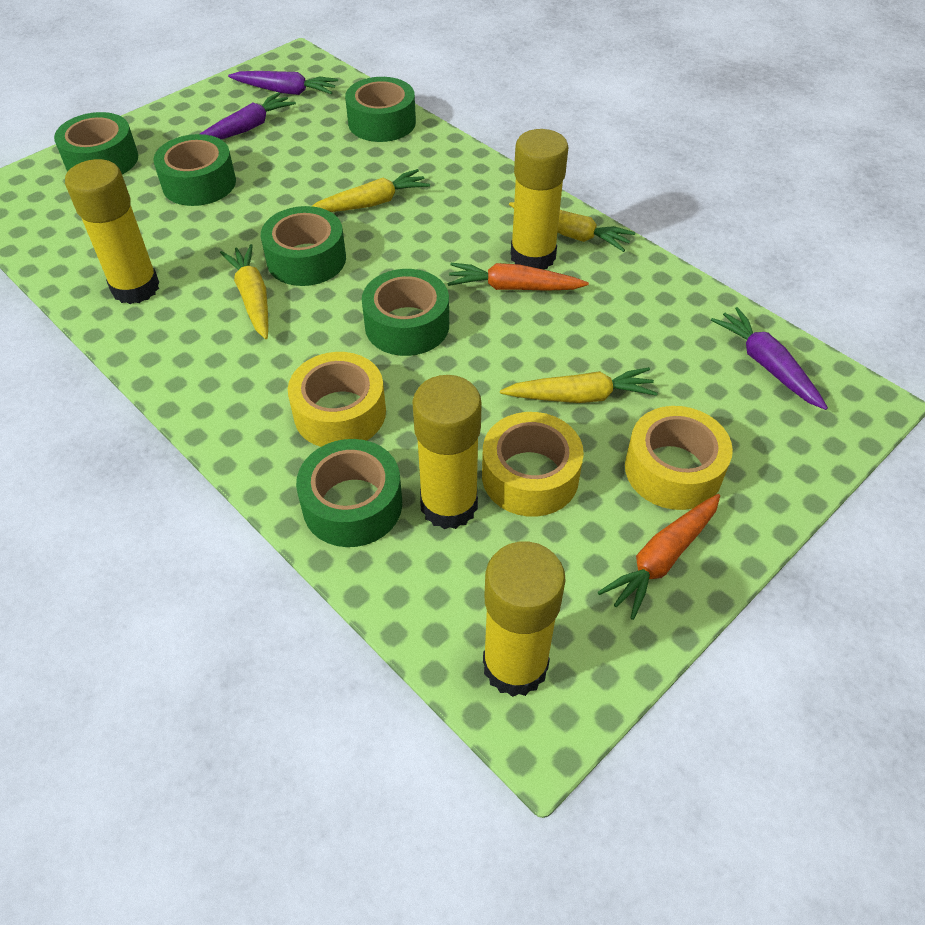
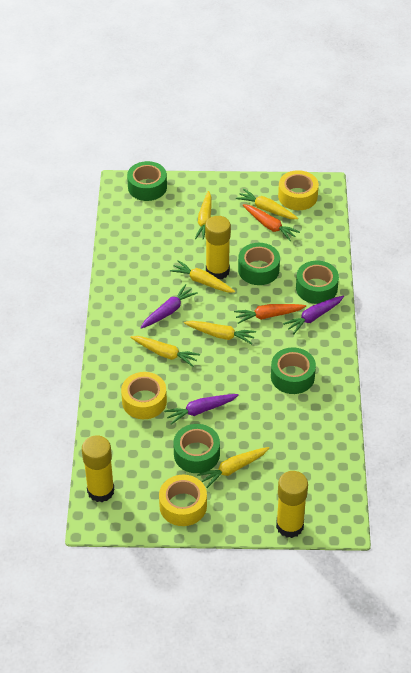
green tape: [54,112,138,175] [153,134,236,206] [261,206,346,286] [296,439,402,547] [345,77,416,142] [362,269,449,356] = 6 -> [127,161,167,201] [173,424,220,473] [238,243,280,285] [271,347,316,394] [296,261,339,304] = 5
yellow carrot: [220,244,268,339] [312,169,430,212] [500,367,658,403] [509,202,635,252] = 4 -> [130,336,200,367] [170,260,235,293] [184,321,256,344] [195,191,212,240] [197,447,269,488] [236,189,298,219] = 6
yellow glue stick: [65,159,159,304] [412,375,482,529] [483,541,566,697] [511,129,568,269] = 4 -> [82,435,114,502] [205,216,231,280] [276,471,308,538] = 3

